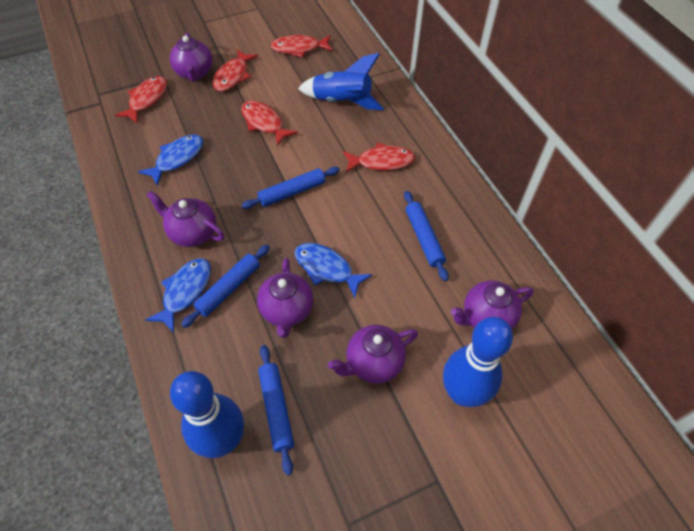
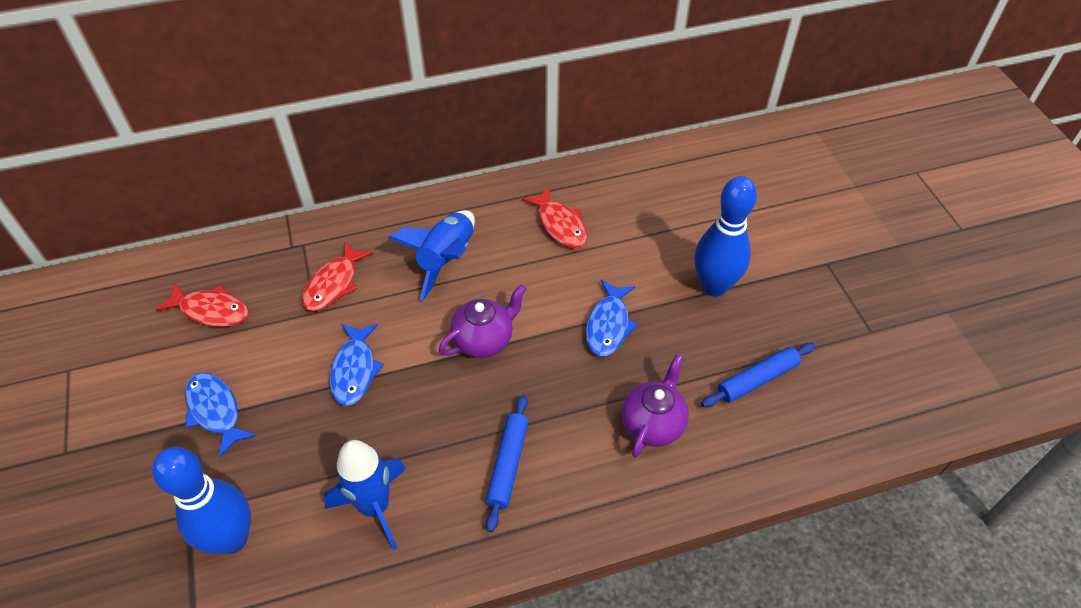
blue rocket: [298,53,384,110] = 1 -> [324,440,406,550] [389,210,475,301] = 2
blue rolling pin: [181,245,270,328] [241,167,340,209] [258,345,294,475] [404,191,449,281] = 4 -> [486,395,529,532] [701,343,815,407] = 2
purple teapot: [147,191,224,247] [170,32,213,82] [257,258,313,338] [328,325,418,384] [451,281,534,329] = 5 -> [439,285,526,358] [622,355,689,458] = 2
red fish: [115,76,167,123] [213,49,258,91] [241,101,298,146] [271,35,333,58] [343,143,415,173] = 5 -> [156,283,249,327] [302,241,373,311] [522,187,587,248] = 3

